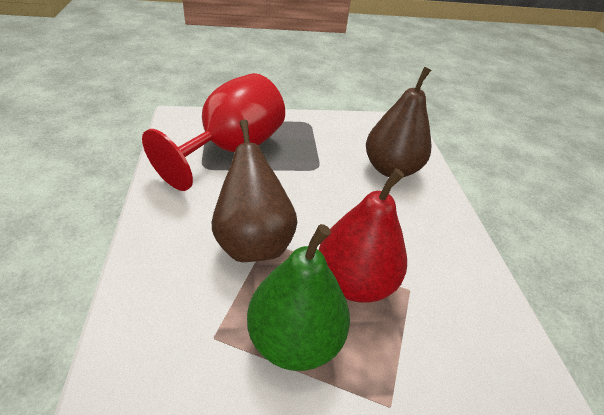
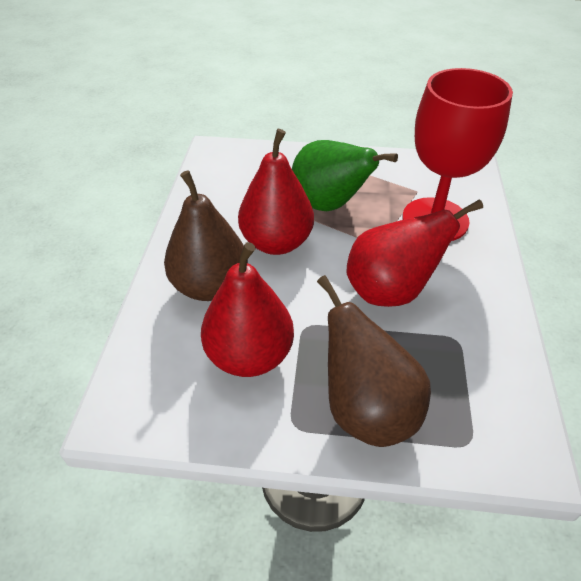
red pear: [319,168,407,303] = 1 -> [201,242,294,377] [238,129,314,255] [346,199,483,307] = 3

